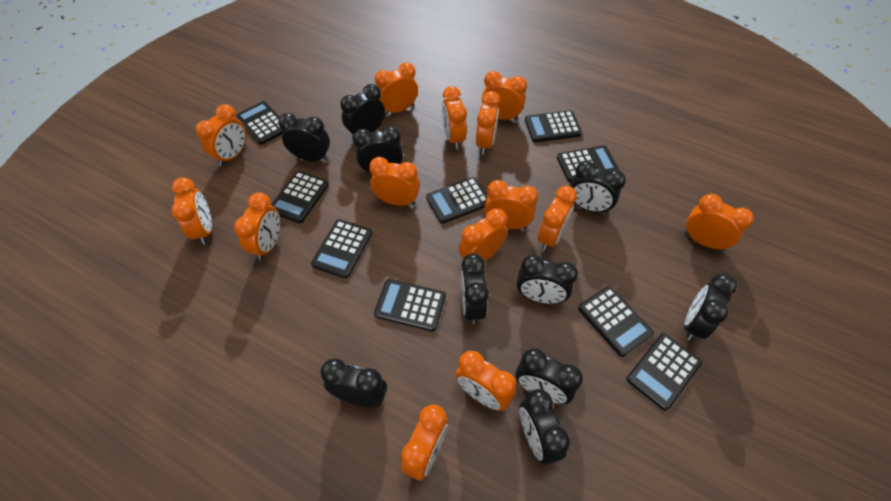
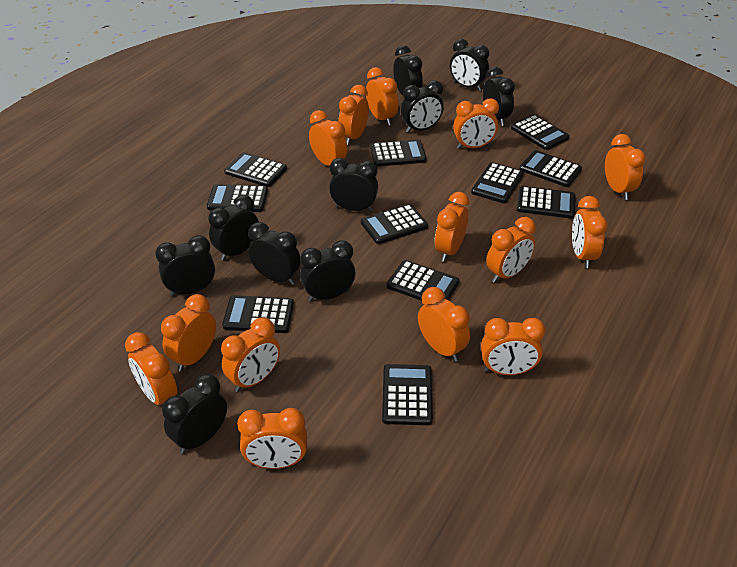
black calculator: [236,101,284,145] [271,171,329,223] [311,219,372,278] [374,279,446,332] [426,177,488,224] [525,110,582,142] [557,145,619,182] [578,286,654,357] [627,333,702,411] = 9 -> [207,184,268,212] [222,295,294,333] [224,152,287,187] [361,204,428,244] [370,140,427,166] [382,364,433,425] [387,260,459,301] [471,162,524,203] [511,115,570,150] [517,186,576,219] [519,150,582,187] = 11

